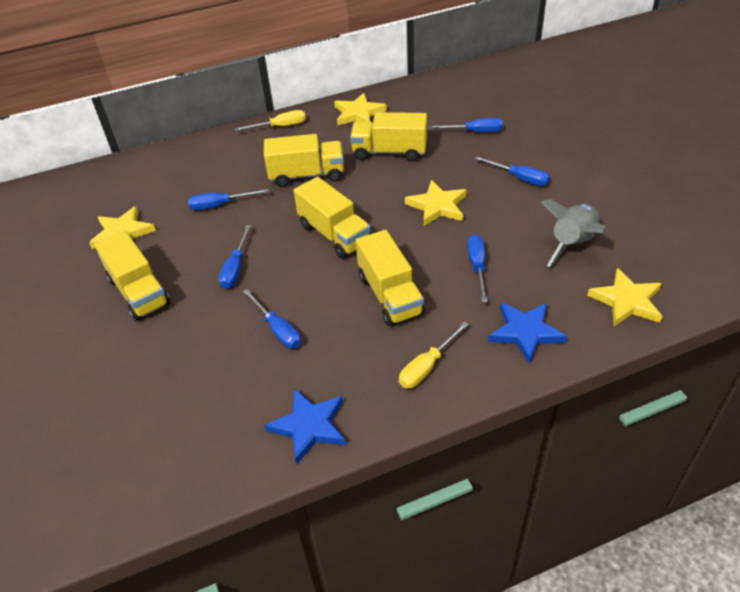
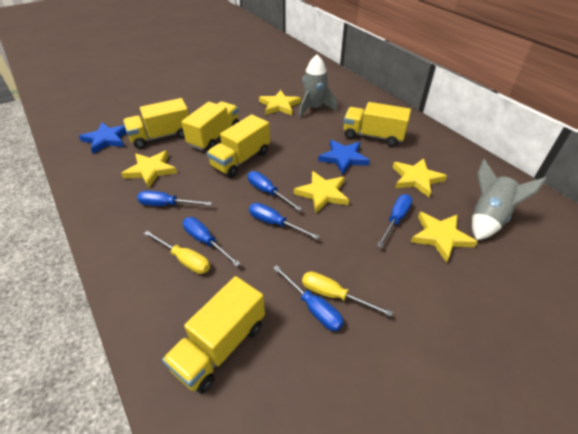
grey rocket: [540,199,606,267] = 1 -> [299,54,337,118] [472,159,547,240] = 2
yellow star: [89,206,156,249] [334,93,387,125] [405,180,466,226] [587,268,663,326] = 4 -> [121,151,177,188] [259,90,301,115] [294,171,349,213] [393,158,447,197] [411,212,477,263] = 5

